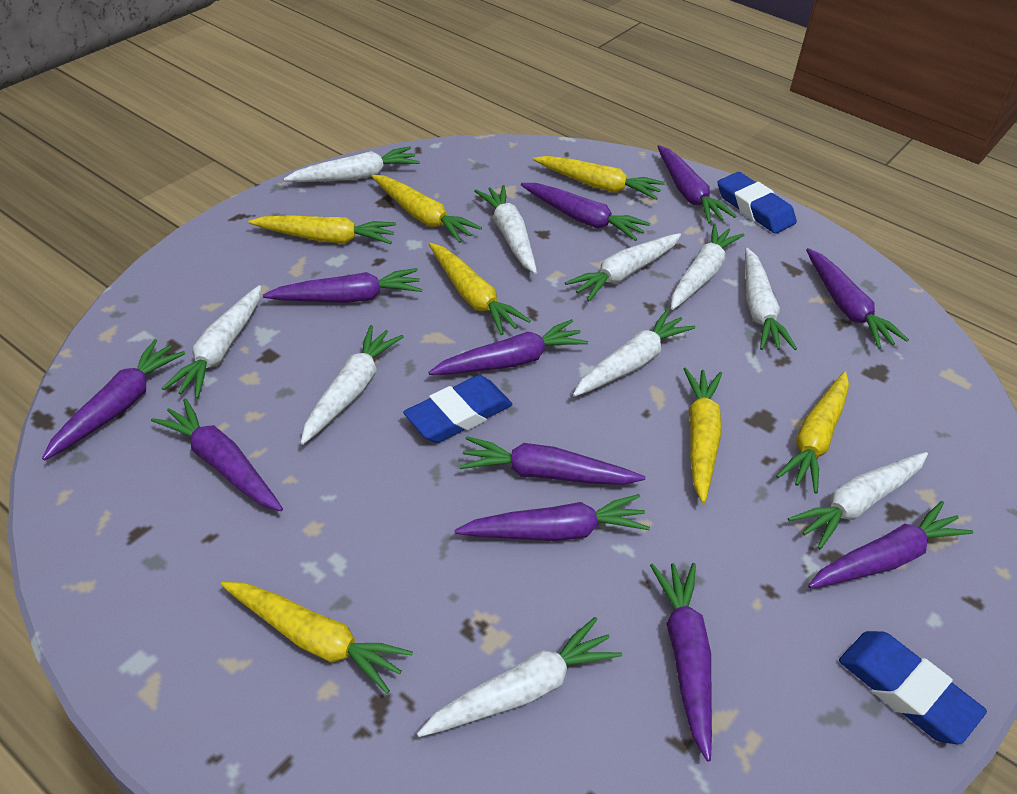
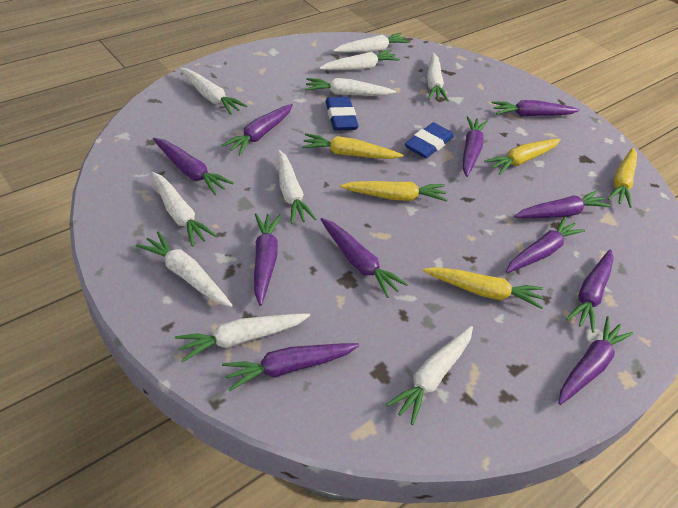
blue eraser: [403,375,512,443] [718,172,797,234] [839,631,987,744] = 3 -> [326,97,359,131] [405,122,454,158] = 2
yellow carrot: [221,582,413,694] [249,215,396,244] [371,175,482,243] [429,243,531,335] [533,156,665,200] [684,368,722,503] [776,371,849,494] = 7 -> [302,133,403,159] [340,181,447,202] [422,267,543,309] [484,139,561,175] [608,147,637,208] = 5

